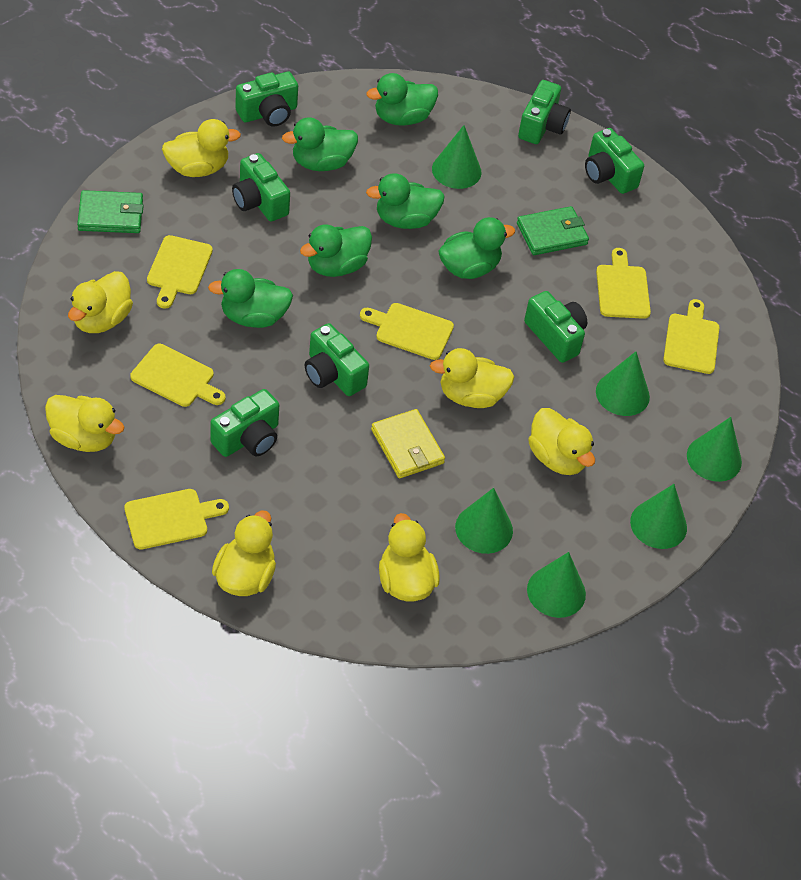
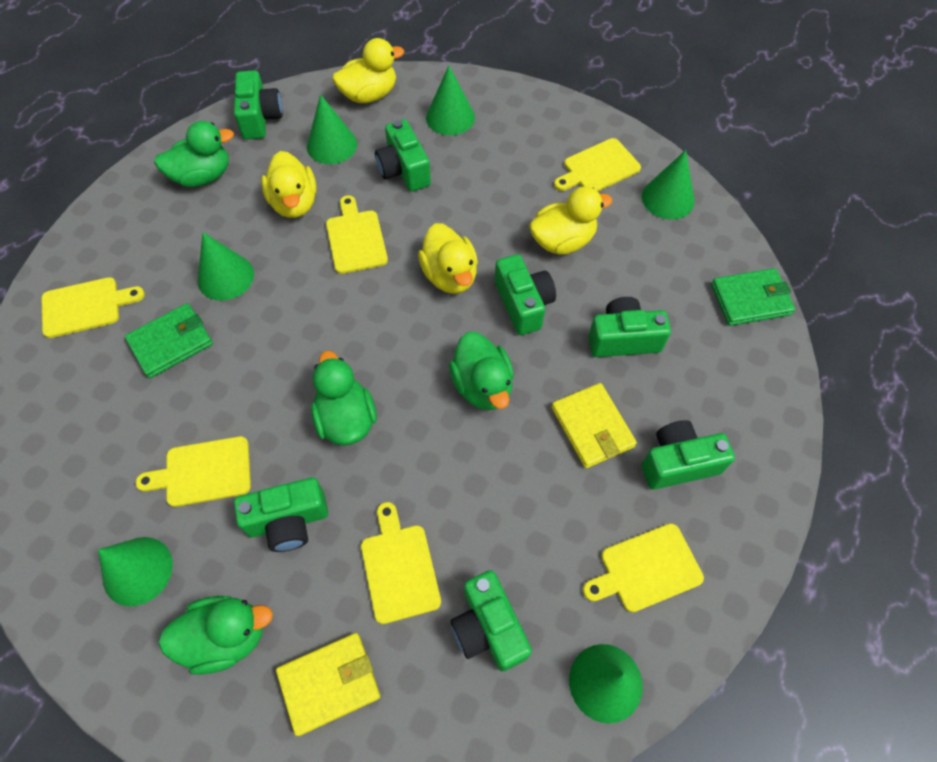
green duck: [208,269,293,328] [282,117,358,171] [300,225,372,277] [366,173,445,229] [367,73,438,126] [438,217,515,279] = 6 -> [154,121,234,187] [158,596,273,675] [311,351,377,446] [449,332,514,410] = 4
yellow duck: [45,395,124,452] [68,271,133,333] [162,119,241,177] [212,511,276,596] [379,513,440,602] [430,348,514,408] [528,408,595,475] = 7 -> [261,151,317,218] [332,38,404,103] [418,223,478,294] [529,186,613,255] = 4
yellow wallet: [371,409,445,478] = 1 -> [276,633,380,736] [551,383,637,468] = 2

